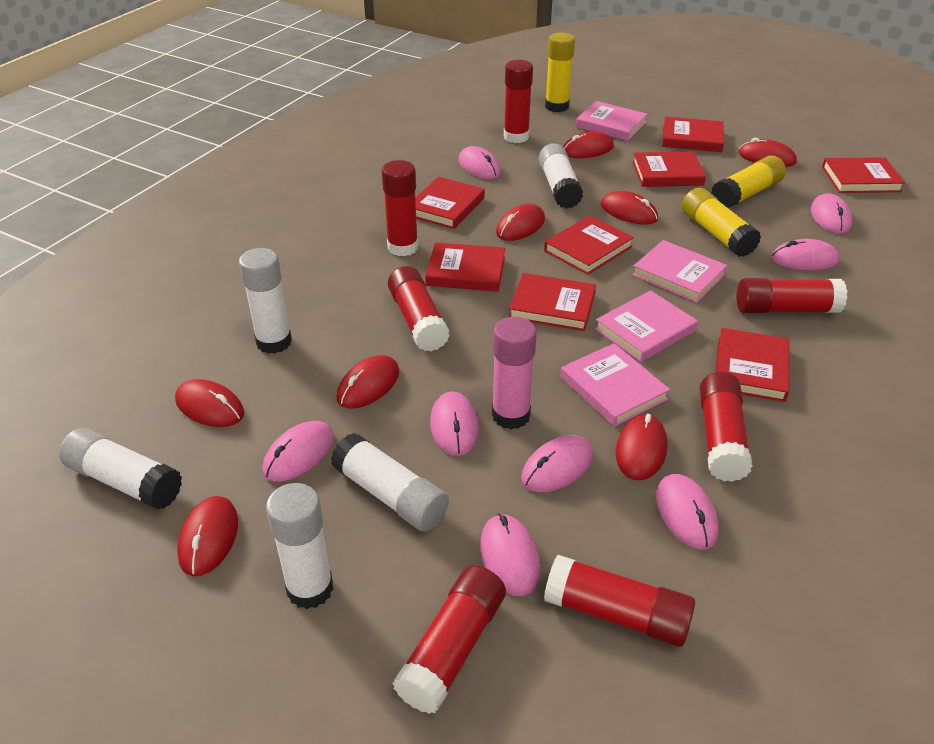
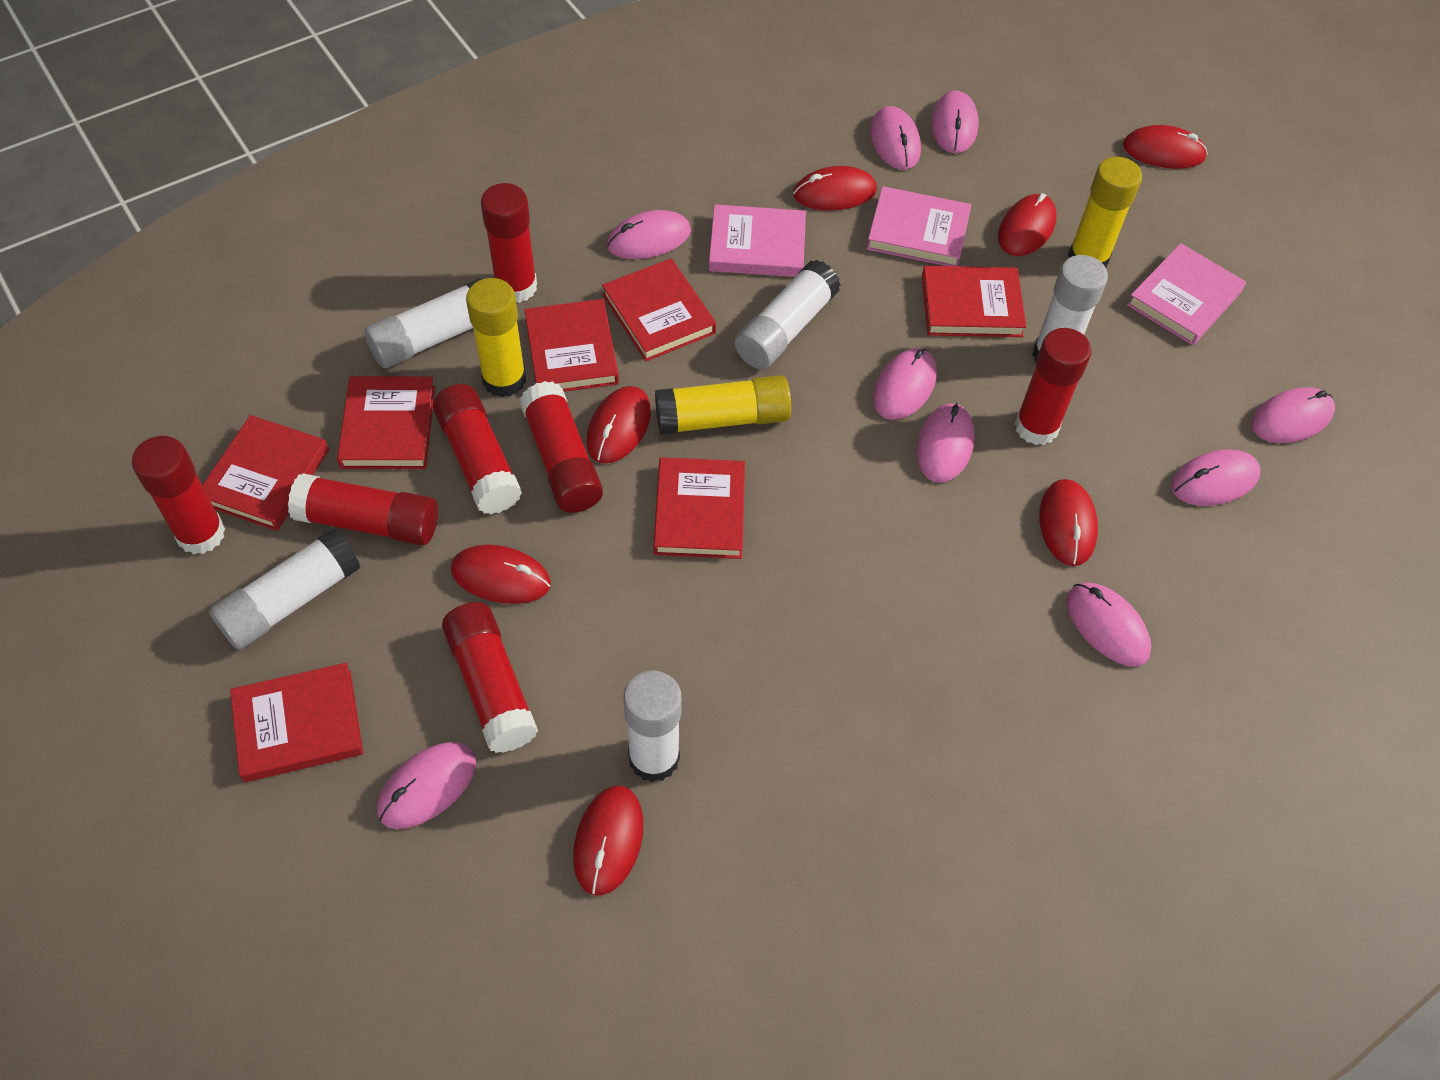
pink book: [561,343,670,427] [576,101,648,141] [595,290,698,362] [632,240,727,303] = 4 -> [709,204,806,277] [866,186,971,266] [1127,243,1246,345] = 3
pink glue stick: [492,317,537,429] = 1 -> none = 0
pink mouse: [262,421,334,482] [430,391,479,456] [459,146,501,179] [480,514,540,596] [521,435,593,492] [656,474,719,549] [771,239,840,270] [811,193,852,234] = 8 -> [377,742,476,829] [607,210,691,259] [870,106,921,170] [873,348,937,420] [917,403,975,483] [931,91,979,153] [1067,583,1152,666] [1171,449,1261,506] [1251,387,1335,443] = 9
red book: [415,177,485,229] [425,242,505,292] [509,273,596,331] [544,215,634,275] [632,151,706,187] [662,117,724,152] [716,328,789,402] [822,157,905,193] = 8 -> [202,415,329,531] [230,663,363,782] [337,376,435,469] [524,299,619,392] [602,258,716,362] [653,457,745,559] [922,266,1026,337] = 7
red mouse: [175,379,244,427] [177,496,238,577] [336,355,399,408] [496,204,545,241] [563,131,614,158] [601,191,658,225] [616,414,667,480] [739,138,797,167] = 8 -> [451,545,551,604] [573,786,644,895] [586,386,651,464] [793,166,877,211] [998,193,1057,256] [1039,479,1098,566] [1123,125,1208,169] = 7

